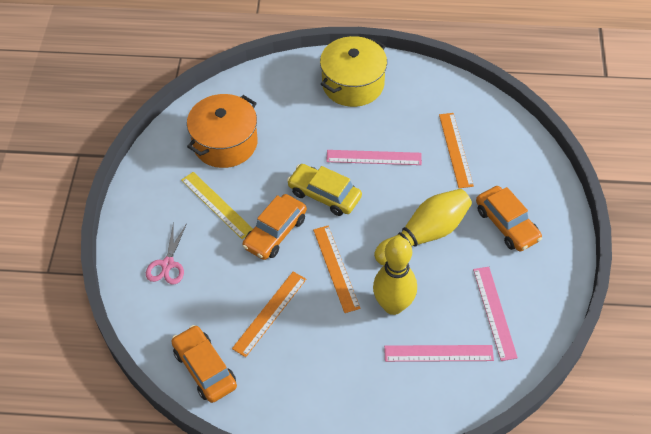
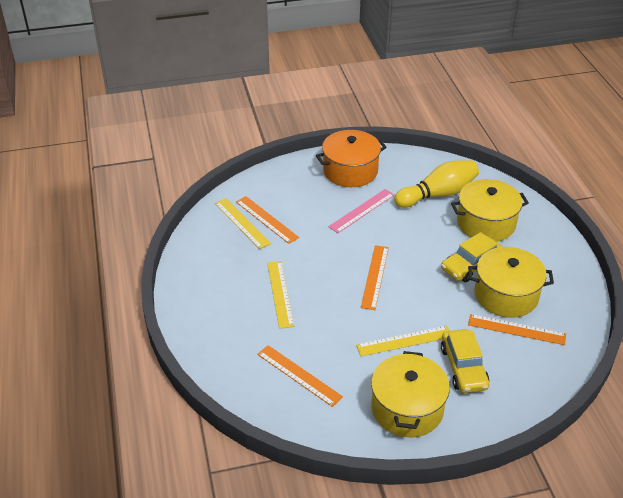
orange car: [172,325,237,403] [242,194,307,260] [476,186,542,252] = 3 -> none = 0
orange ruler: [232,272,306,357] [313,226,360,313] [439,113,474,188] = 3 -> [236,196,299,244] [257,345,343,407] [361,245,389,310] [468,314,566,345] = 4
pink ruler: [326,150,422,165] [384,345,494,362] [473,267,518,361] = 3 -> [328,189,395,233] = 1
pink scissors: [146,223,187,285] = 1 -> none = 0
yellow bowling pin: [373,237,417,315] [374,189,472,265] = 2 -> [394,160,479,208] = 1
yellow car: [287,164,362,216] = 1 -> [441,232,503,282] [441,329,489,393] = 2
yellow pot: [320,36,387,107] = 1 -> [371,351,450,437] [451,179,529,242] [468,247,554,318] = 3
yellow ruler: [181,172,253,239] = 1 -> [215,198,271,249] [267,261,294,329] [356,326,450,356] = 3

